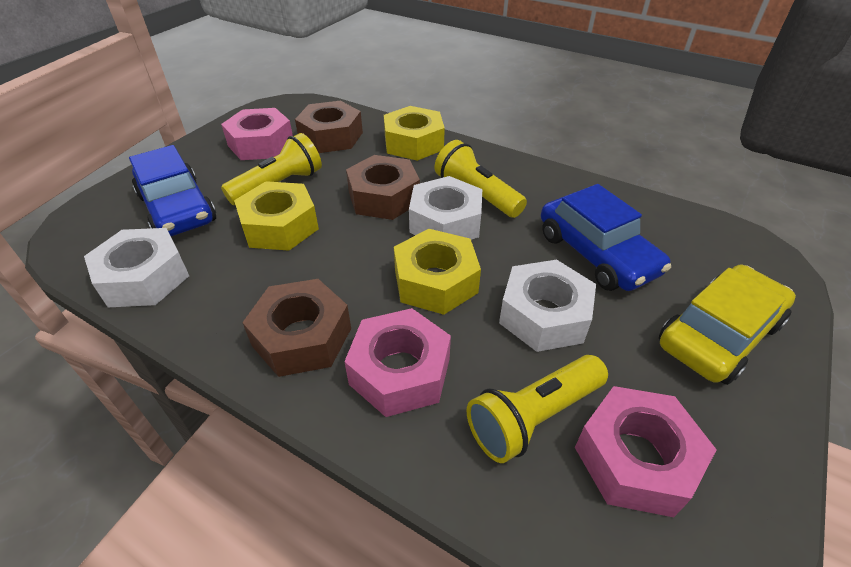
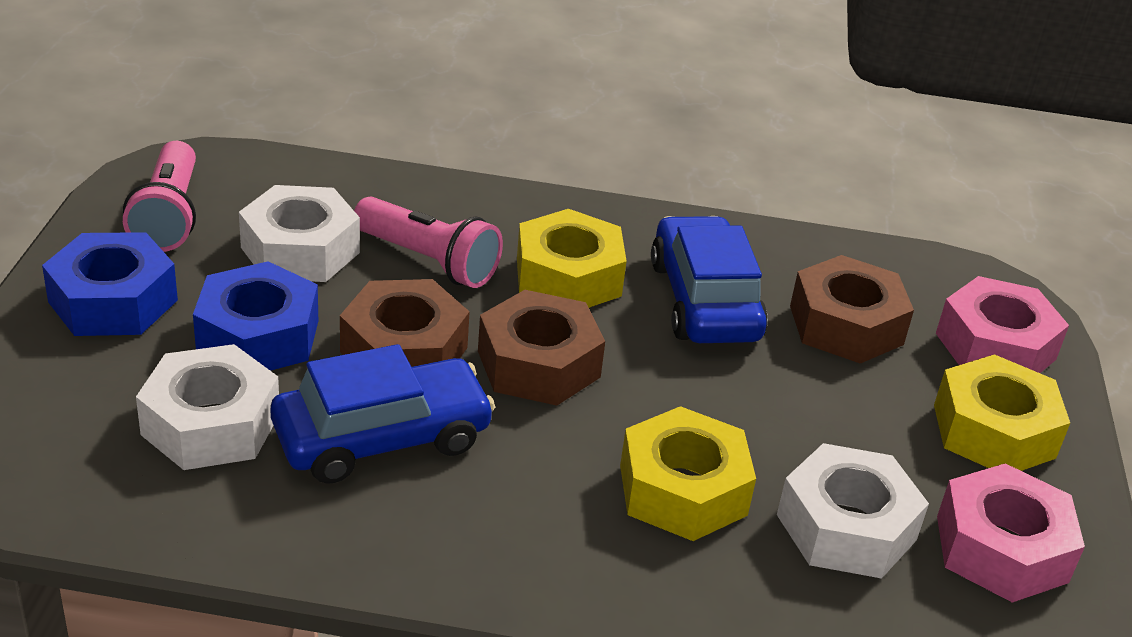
blue nut: none = 0 -> [42,232,178,336] [193,261,318,371] = 2
pink flashlight: none = 0 -> [123,141,196,252] [354,196,503,288] = 2
pink nut: [221,108,293,160] [344,308,451,417] [575,386,717,517] = 3 -> [936,276,1069,373] [937,463,1085,603] = 2
yellow car: [659,265,796,385] = 1 -> none = 0
yellow flashlight: [221,133,322,205] [435,140,527,218] [467,355,608,463] = 3 -> none = 0

